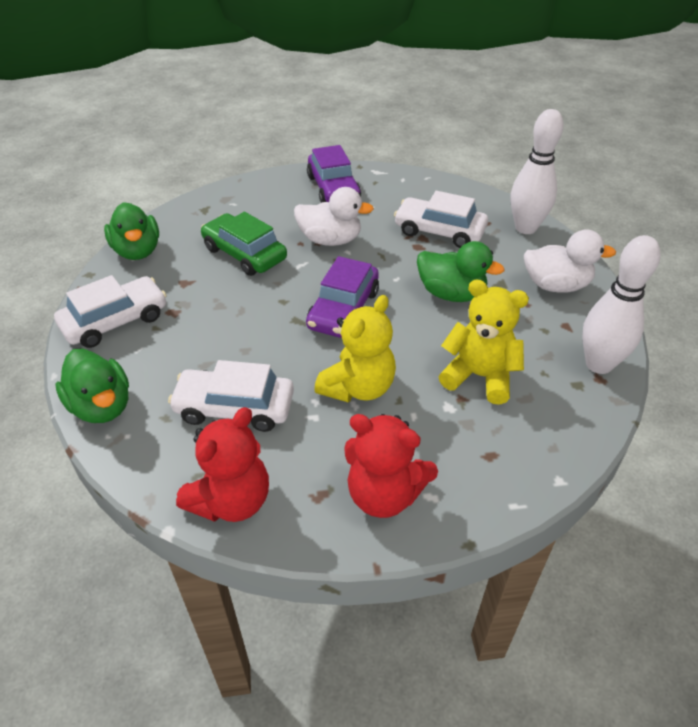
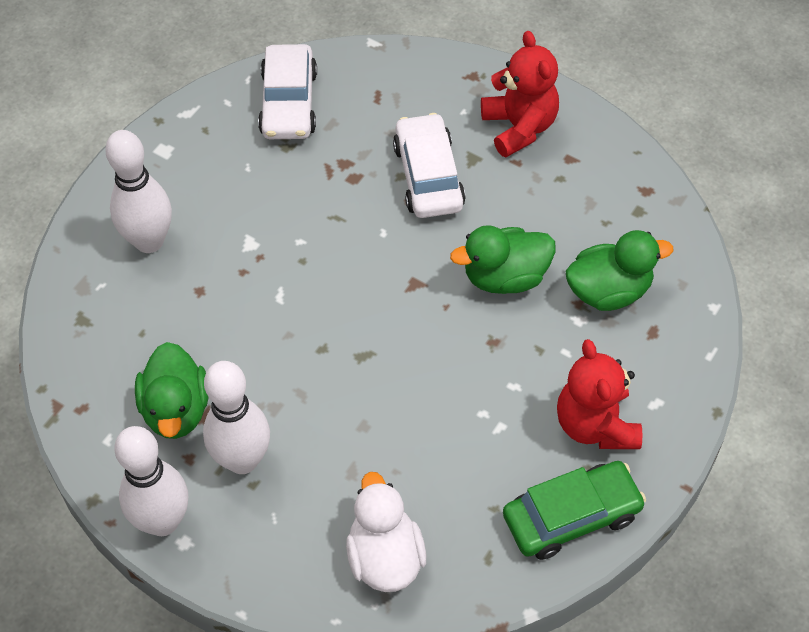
purple car: [306,256,379,338] [307,145,361,203] = 2 -> none = 0
white bowling pin: [511,109,564,234] [582,235,661,374] = 2 -> [105,130,172,253] [114,426,188,536] [203,361,270,474] = 3
white car: [54,275,167,348] [168,360,294,432] [394,191,488,248] = 3 -> [258,44,317,139] [393,113,466,218] = 2
white duck: [294,187,374,246] [524,229,616,293] = 2 -> [346,472,426,592] = 1
yellow teddy bear: [314,295,396,403] [438,279,529,405] = 2 -> none = 0

